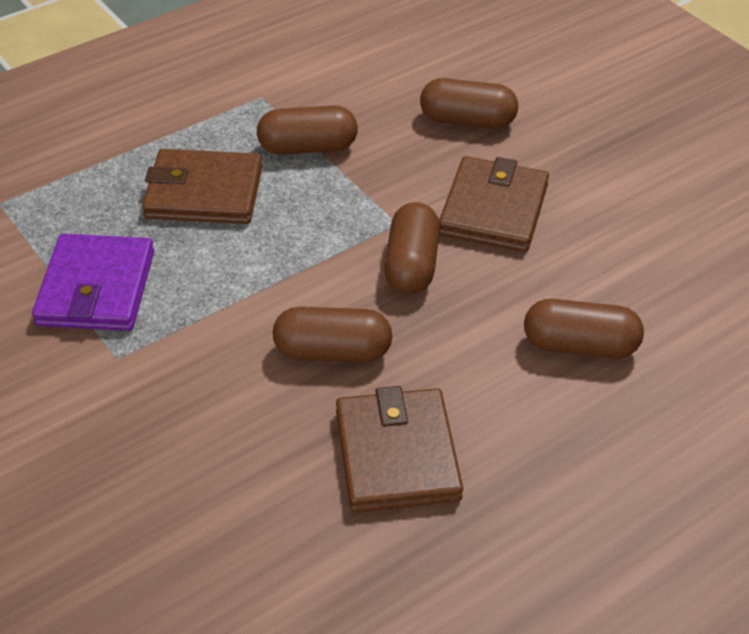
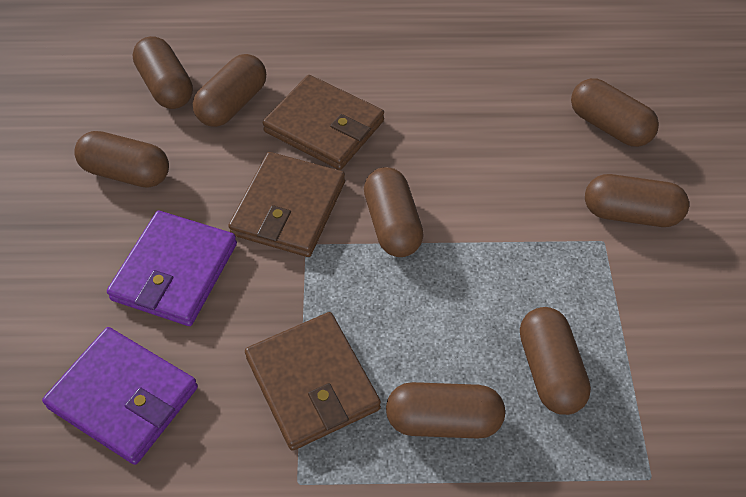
brown capsule: [257,105,358,155] [273,307,393,362] [384,202,440,294] [420,78,518,129] [524,299,644,358] = 5 -> [74,131,169,188] [133,36,193,109] [193,54,266,127] [364,167,424,257] [386,382,505,439] [520,307,591,415] [571,78,659,147] [585,174,689,227] = 8
purple wallet: [32,234,154,331] = 1 -> [42,327,198,465] [107,211,237,326] = 2

